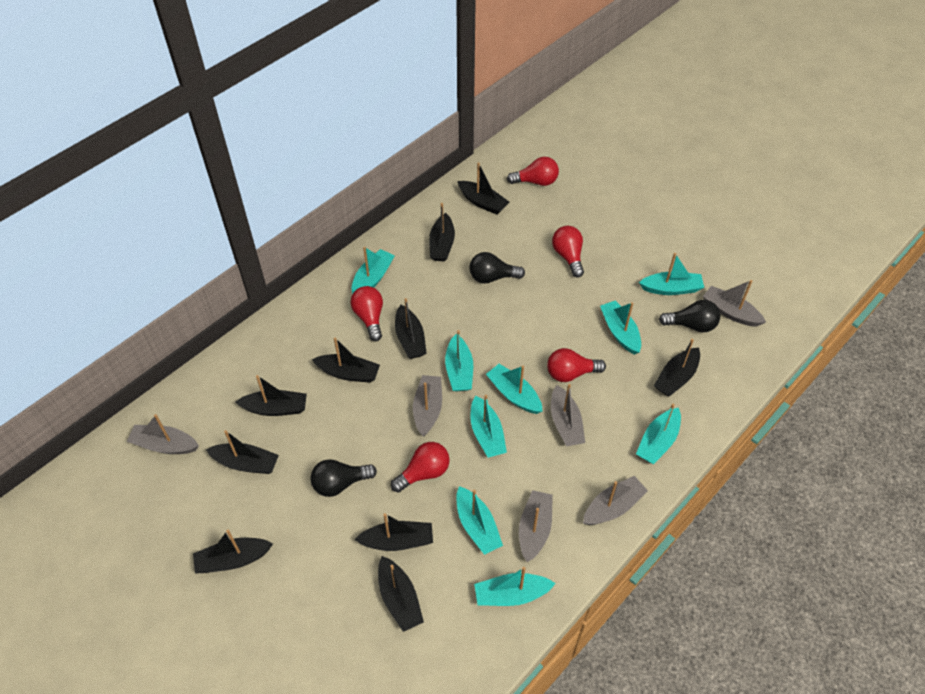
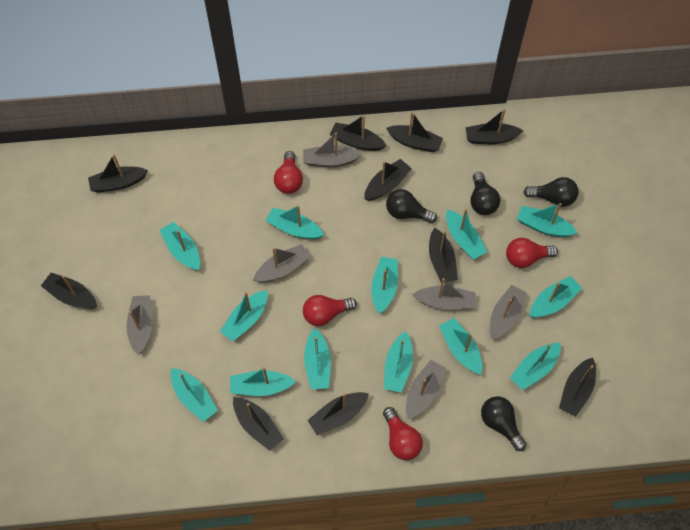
black light bulb: [311,459,377,497] [469,252,525,284] [659,300,720,333] = 3 -> [386,189,437,223] [471,172,500,215] [481,396,527,451] [523,177,579,207] = 4
red light bulb: [351,286,383,341] [391,442,450,493] [507,157,559,186] [547,348,606,382] [552,226,584,278] = 5 -> [274,151,303,194] [303,295,357,326] [383,407,423,460] [506,238,558,268] = 4
turquoise boat: [352,247,395,294] [445,330,473,392] [456,486,503,555] [470,395,507,458] [474,567,556,606] [486,364,543,414] [600,300,641,355] [636,404,681,464] [639,253,704,295] = 9 -> [160,222,200,271] [170,368,218,422] [220,290,268,341] [230,367,296,396] [266,205,324,239] [304,328,331,390] [371,257,398,314] [384,331,413,393] [439,318,482,375] [446,209,487,260] [510,343,561,390] [517,203,577,237] [530,276,582,318] = 13

